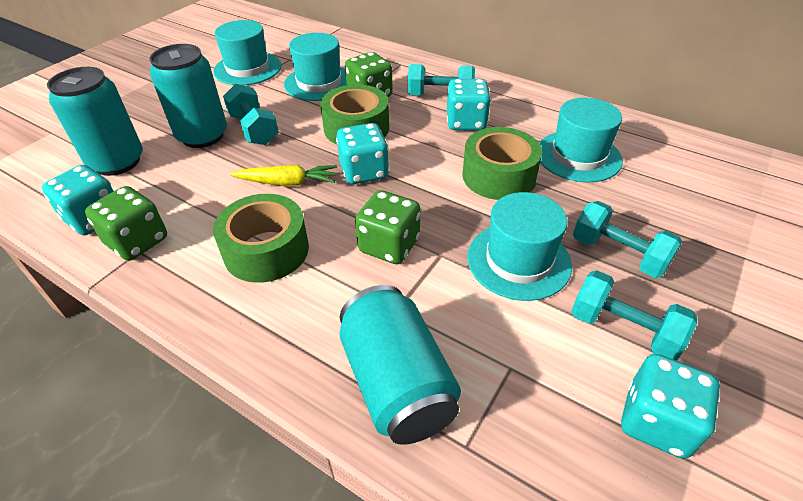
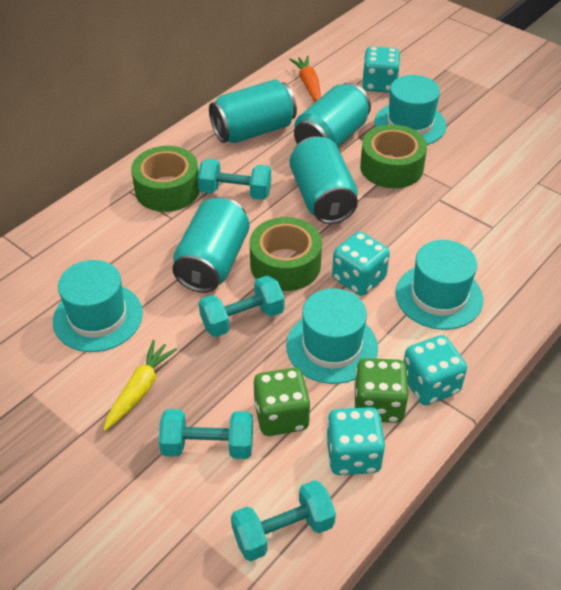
green dice: [85,186,167,261] [345,52,393,97] [355,190,421,264] = 3 -> [254,368,311,436] [354,358,408,423] = 2
orange carrot: none = 0 -> [289,56,321,102] = 1
turquoise can: [47,67,143,176] [149,44,227,148] [339,285,461,445] = 3 -> [172,197,250,293] [209,79,297,143] [290,136,358,224] [294,82,371,148] = 4

